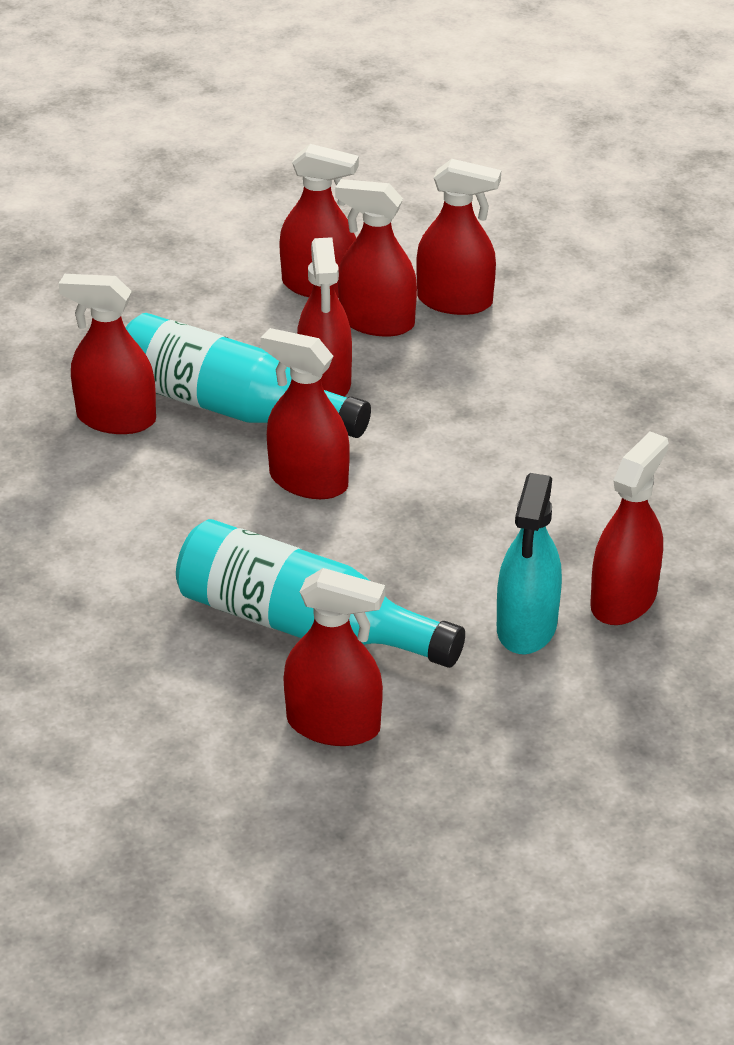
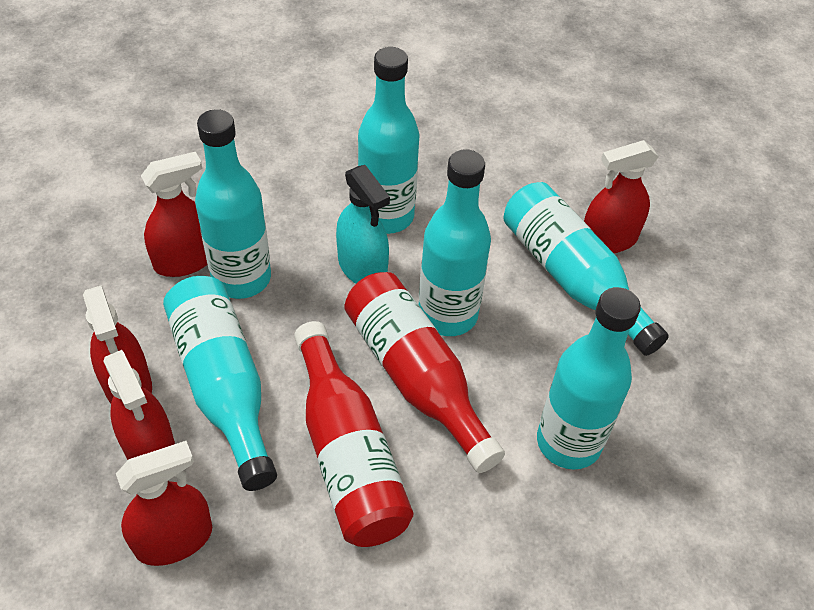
red bottle: none = 0 -> [294,321,413,547] [345,272,505,473] = 2
red spray bottle: [59,274,156,434] [261,328,350,499] [279,144,359,298] [283,568,385,746] [297,237,352,397] [335,179,417,337] [416,159,501,315] [590,431,669,625] = 8 -> [83,285,152,404] [103,350,175,460] [116,441,212,566] [141,152,208,277] [584,140,659,253] = 5
turquoise bottle: [125,313,371,438] [176,519,465,668] = 2 -> [163,276,277,491] [195,109,271,299] [358,47,420,234] [419,149,491,336] [503,182,669,356] [537,287,641,470] = 6

